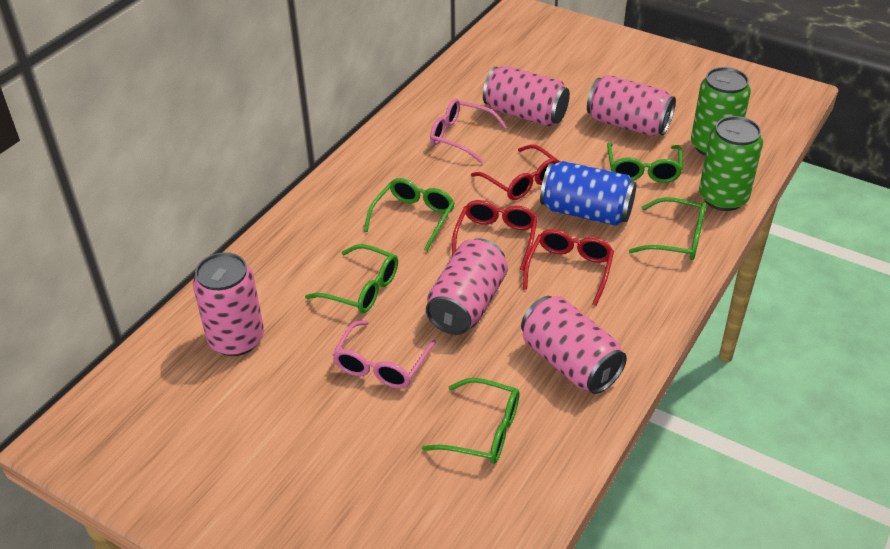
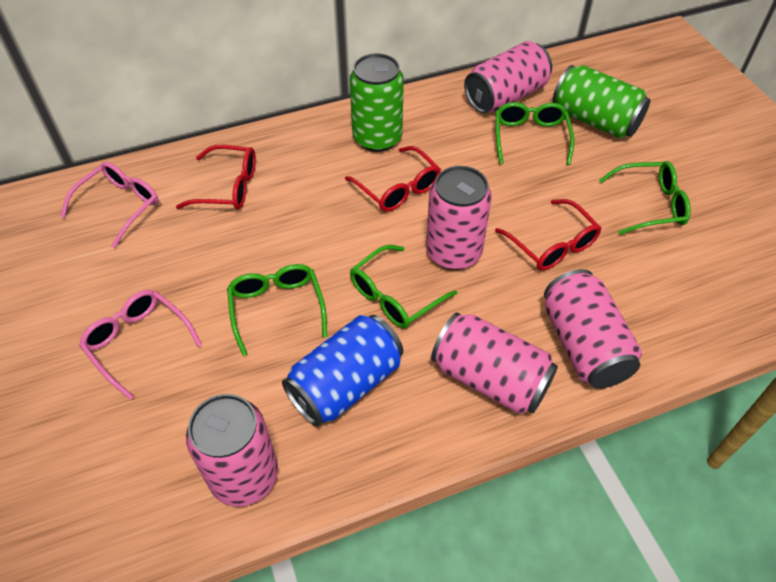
green glasses: [305,244,398,313] [364,178,455,251] [422,378,519,464] [607,142,683,183] [629,197,706,260] = 5 -> [227,264,327,356] [350,245,457,329] [496,102,574,165] [599,161,691,235] = 4

